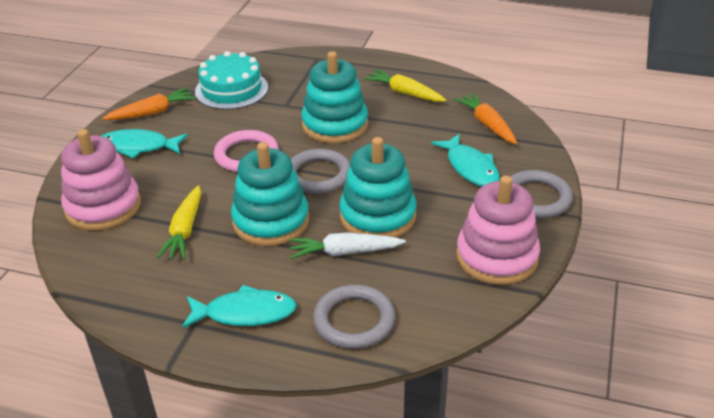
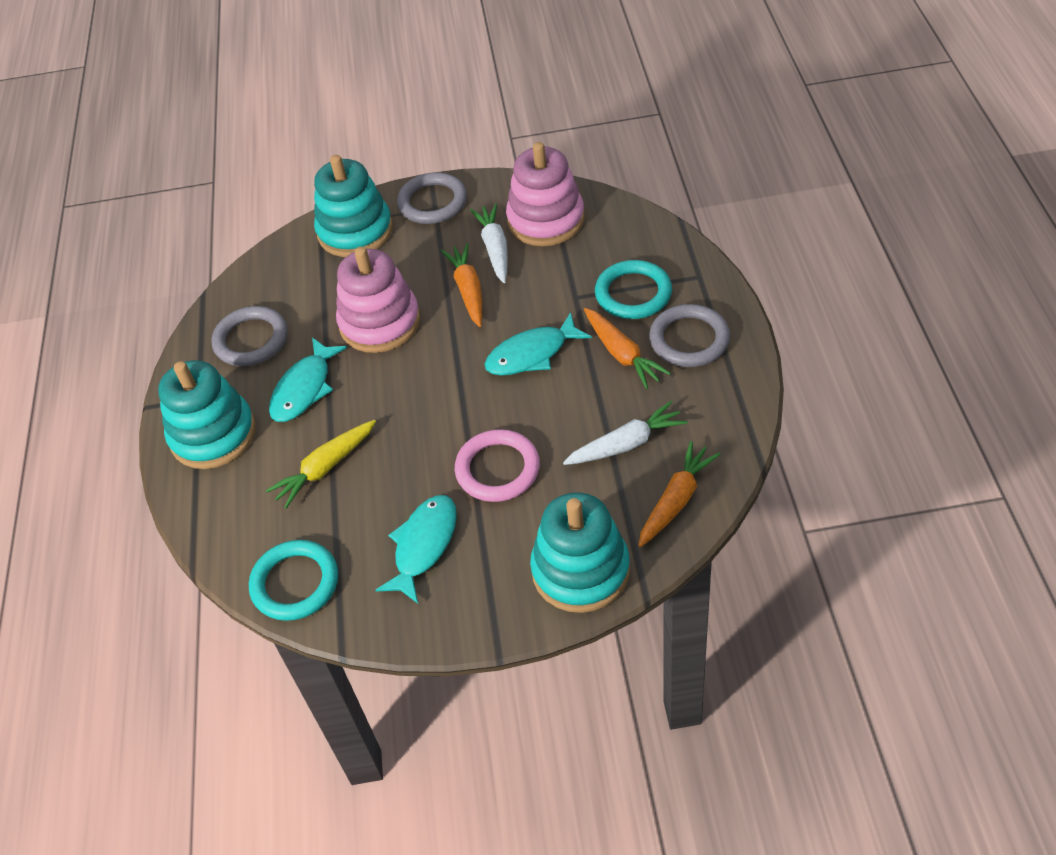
orange carrot: [102,87,196,120] [454,93,517,144] = 2 -> [441,243,482,327] [584,308,671,389] [638,441,720,547] = 3
turquoise cake: [195,51,268,110] = 1 -> none = 0
turquoise ring: none = 0 -> [249,540,338,621] [595,260,672,319] = 2
white carrot: [289,232,406,259] = 1 -> [470,203,508,283] [563,401,688,465] = 2
yellow carrot: [156,185,201,259] [364,69,446,102] = 2 -> [266,420,376,509] = 1

